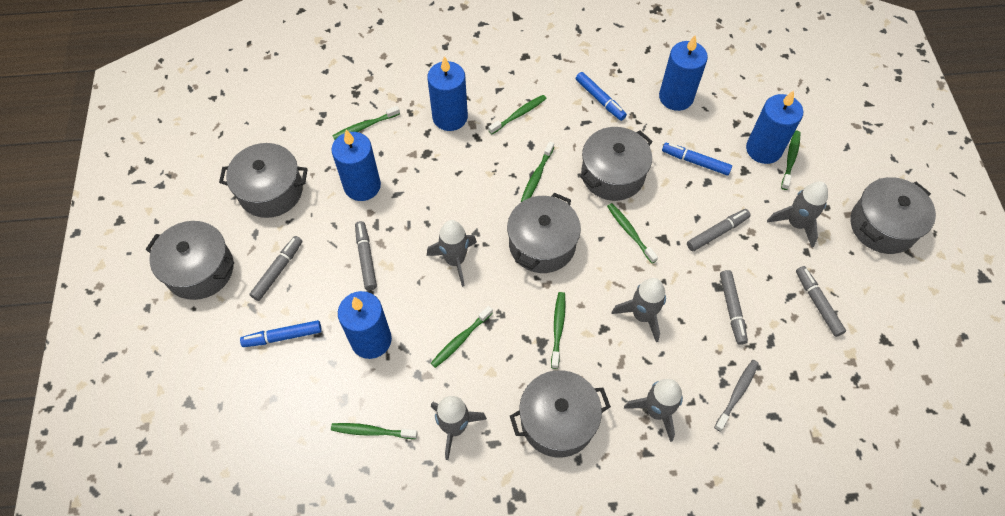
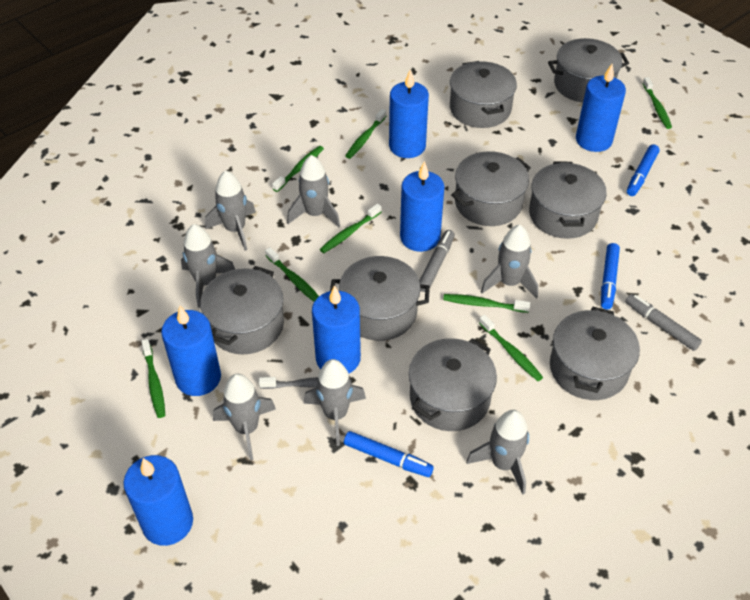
blue candle: [331,130,381,201] [338,291,392,359] [427,56,468,131] [659,36,708,111] [746,90,803,164] = 5 -> [123,455,193,546] [161,306,221,396] [312,285,361,374] [389,70,429,158] [400,161,444,252] [576,64,626,152] = 6
grey marker: [249,236,303,301] [355,221,377,290] [687,209,751,251] [720,270,748,345] [796,266,846,337] = 5 -> [419,230,455,292] [625,294,702,351] = 2
grey pot: [145,221,234,300] [219,143,308,218] [507,193,581,273] [510,370,611,457] [580,127,653,201] [851,177,936,254] = 6 -> [200,266,284,354] [330,256,430,341] [409,338,497,431] [450,61,517,128] [451,151,531,226] [529,162,607,239] [548,38,629,103] [550,307,640,400] = 8
grey rocket: [427,220,477,287] [431,396,487,460] [612,278,666,342] [624,379,683,442] [767,181,828,248] = 5 -> [181,224,235,308] [205,170,256,251] [213,374,276,460] [287,155,340,228] [303,359,366,446] [466,410,529,495] [481,225,538,299] = 7

